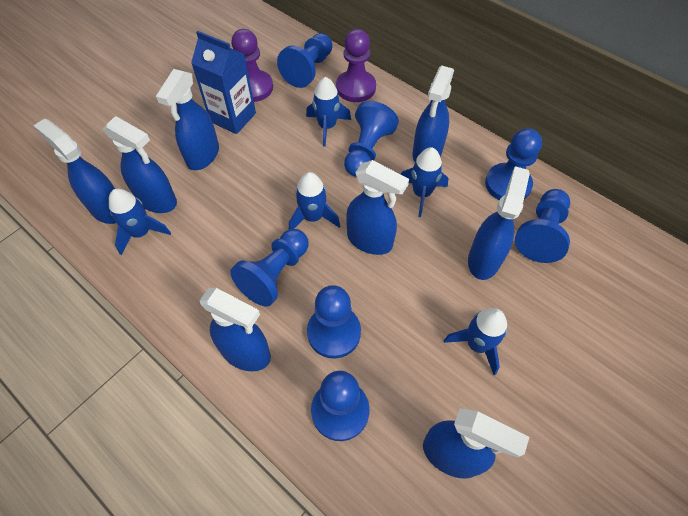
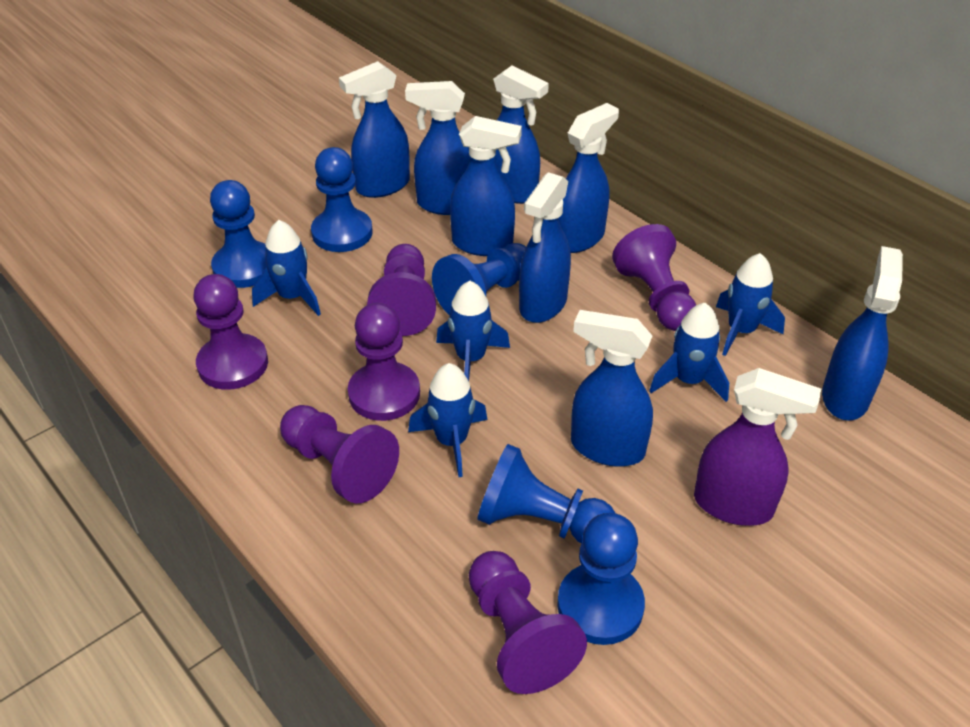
blue carton: [191,31,256,134] = 1 -> none = 0
blue pawn: [230,229,308,307] [277,33,332,88] [307,285,361,359] [311,371,369,441] [344,101,399,177] [485,128,542,200] [515,189,570,263] = 7 -> [210,180,267,288] [311,147,373,252] [432,243,526,315] [477,444,615,543] [557,513,645,645] = 5
purple pawn: [231,29,273,102] [336,29,376,102] = 2 -> [194,274,268,390] [280,405,399,504] [348,303,420,421] [367,244,436,336] [469,551,587,694] [612,224,696,331] = 6
purple spray bottle: none = 0 -> [694,368,821,526] = 1

